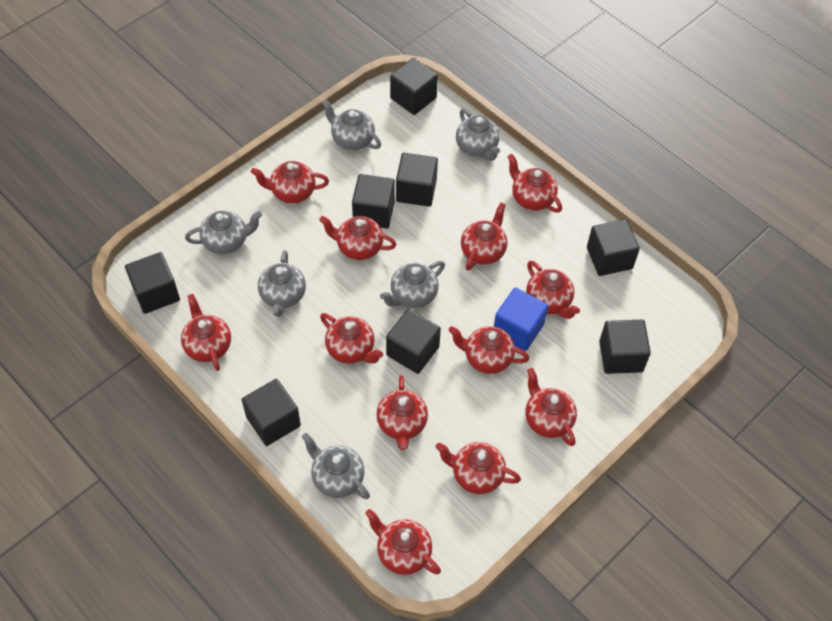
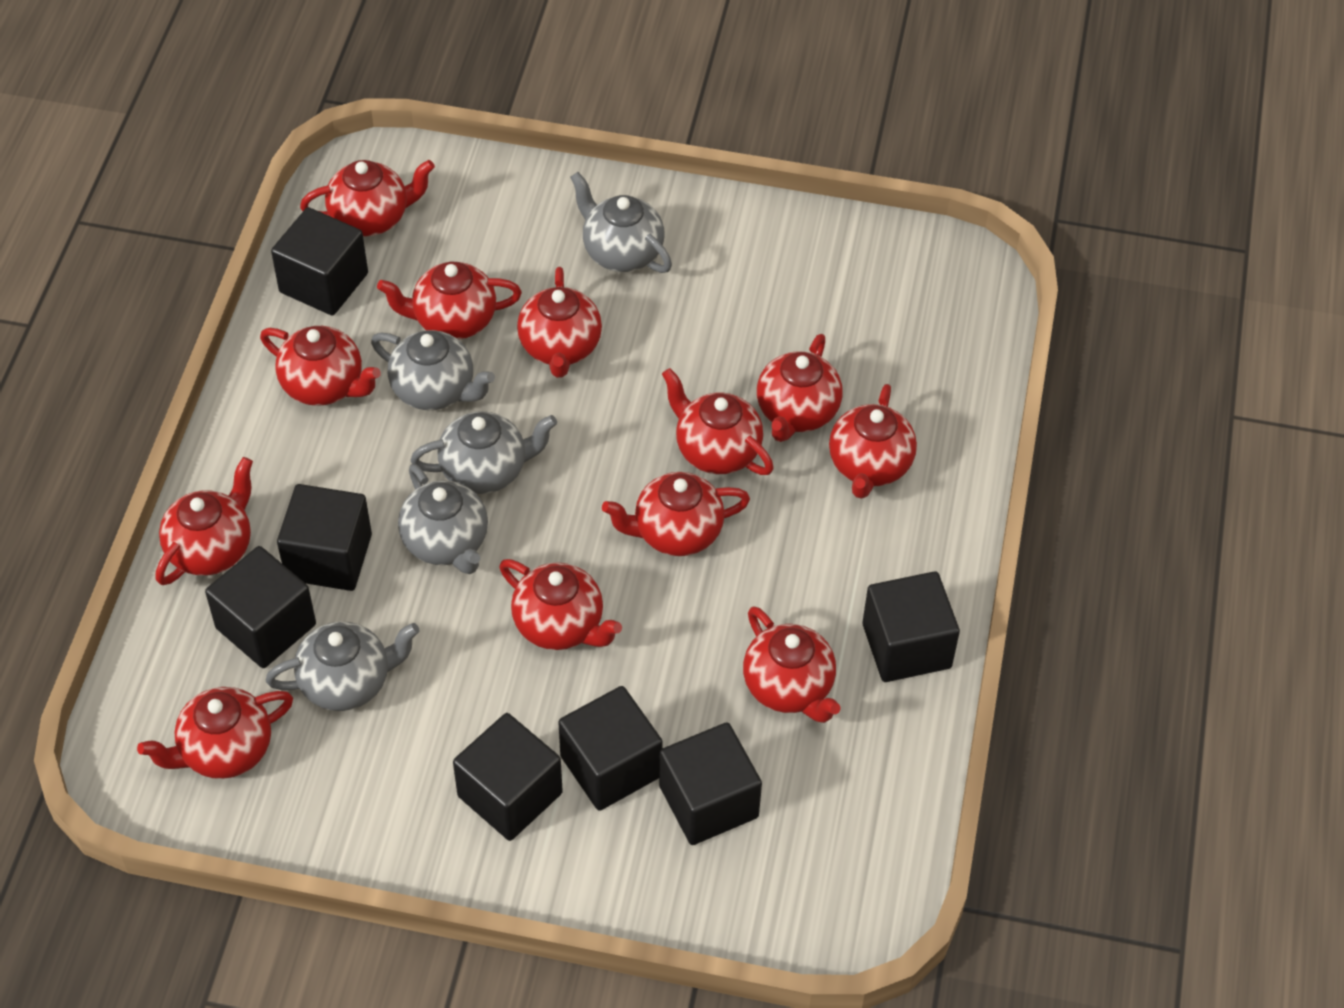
black cube: [125,252,180,314] [242,379,301,446] [352,174,395,229] [386,309,441,374] [390,58,438,115] [396,153,438,207] [587,219,640,276] [599,320,651,374] = 8 -> [205,546,316,668] [271,207,368,316] [277,484,372,591] [453,713,563,841] [558,686,663,811] [659,722,762,845] [862,571,960,682] = 7
blue cube: [494,287,548,351] = 1 -> none = 0
grey teapot: [185,210,262,255] [258,250,306,317] [302,433,370,499] [322,99,381,151] [380,261,445,308] [456,108,500,161] = 6 -> [266,621,420,711] [371,330,495,410] [398,464,488,574] [411,411,557,494] [570,172,672,273] = 5

